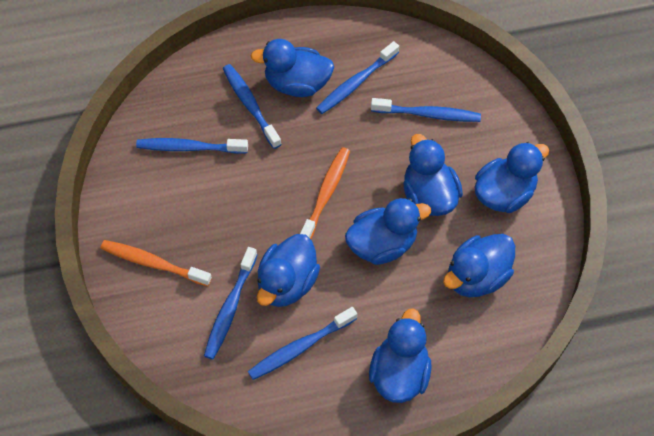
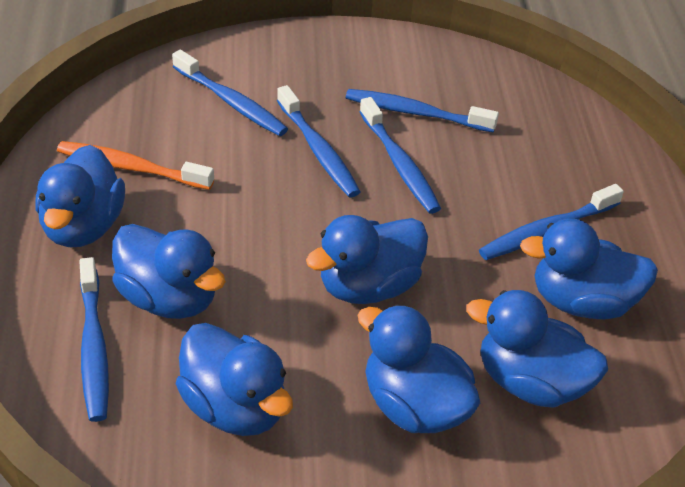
orange toothbrush: [101,240,212,286] [300,147,350,239] = 2 -> [57,141,214,190] = 1

